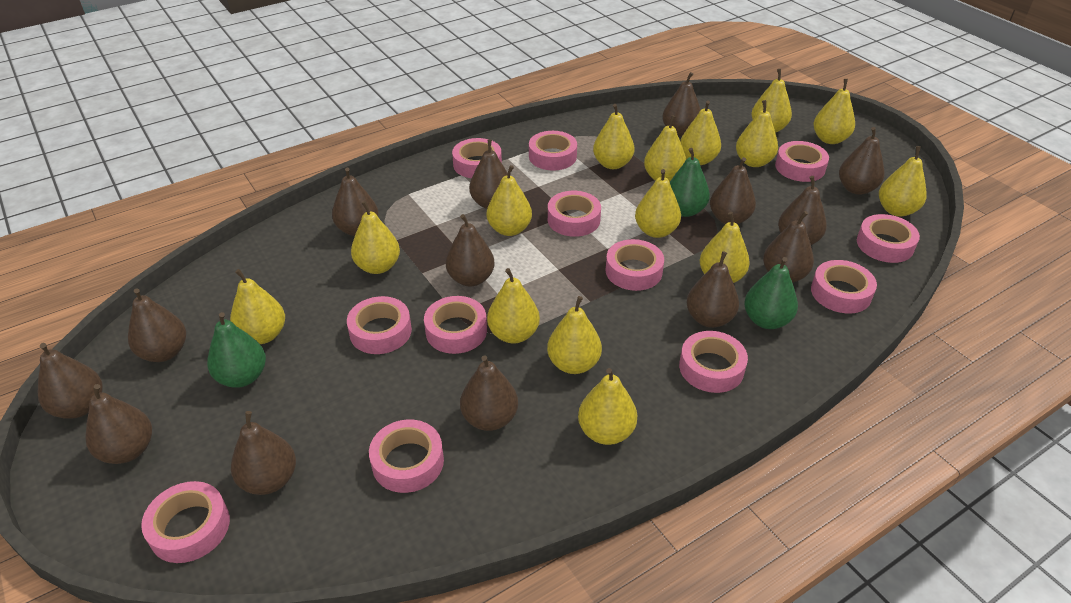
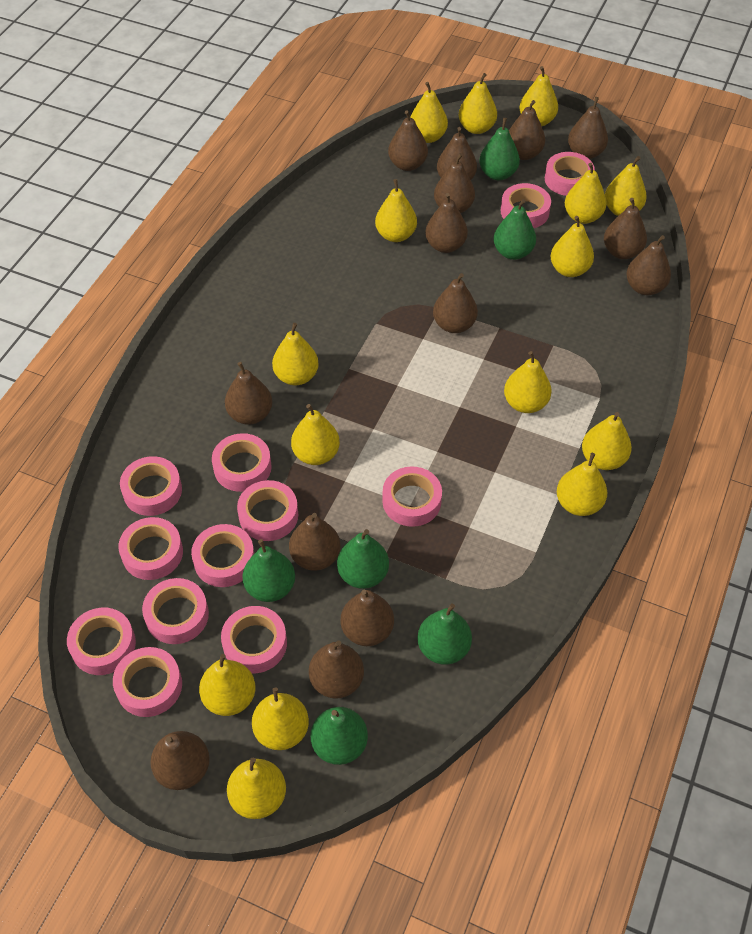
green pear: [207,312,266,388] [670,148,710,217] [744,257,798,329] = 3 -> [242,539,295,602] [311,707,368,765] [337,529,389,589] [417,603,472,665] [479,118,520,180] [494,199,536,260] = 6

